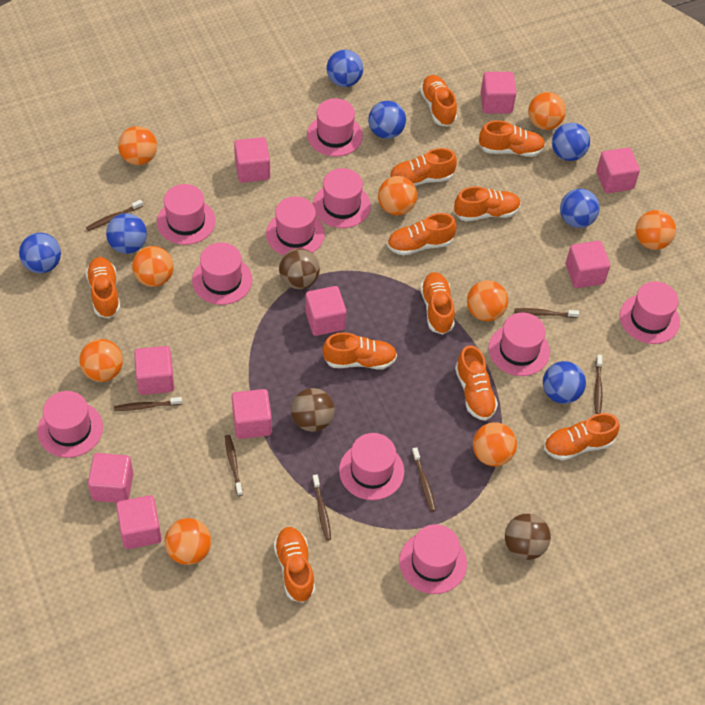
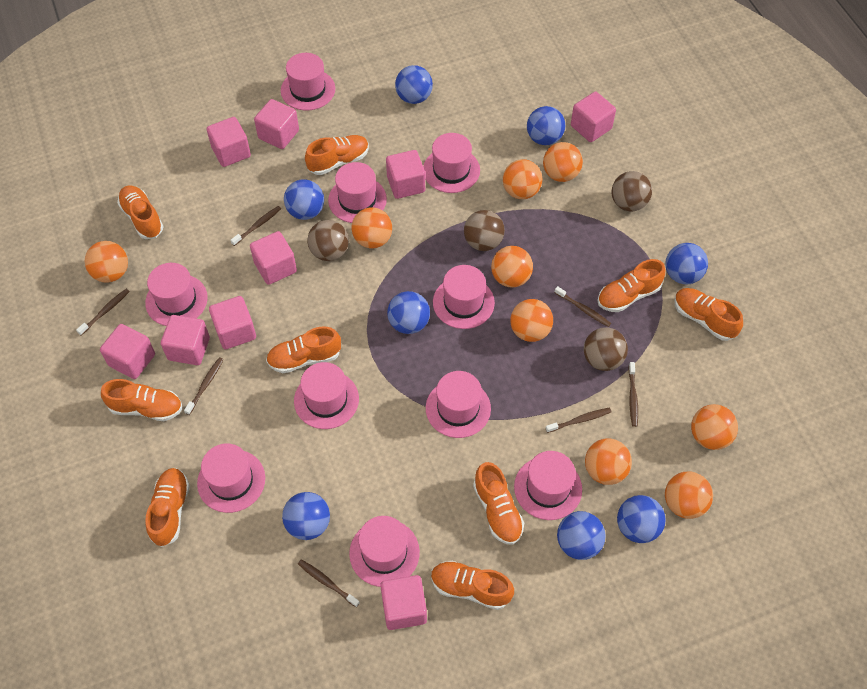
blue ball: [19,233,61,273] [106,213,147,254] [327,50,363,87] [368,101,406,139] [543,361,586,404] [552,123,590,161] [560,189,600,228] = 7 -> [282,492,330,540] [284,179,324,220] [387,291,430,334] [395,65,433,104] [527,106,565,145] [557,511,606,560] [617,495,666,543] [665,243,708,285] = 8
brown ball: [279,249,320,289] [291,388,334,432] [505,513,551,560] = 3 -> [307,220,349,261] [464,210,505,251] [584,327,628,371] [612,171,652,212] = 4
orange shoe: [86,257,121,318] [274,527,315,603] [323,332,397,369] [387,213,457,256] [389,148,457,186] [420,75,457,127] [420,272,455,335] [454,186,521,221] [455,345,498,421] [479,120,545,157] [544,413,620,461] = 11 -> [101,379,182,421] [117,185,164,239] [145,468,190,547] [266,326,341,373] [305,135,369,175] [431,561,514,610] [473,462,524,545] [598,259,665,312] [674,288,743,341] = 9

